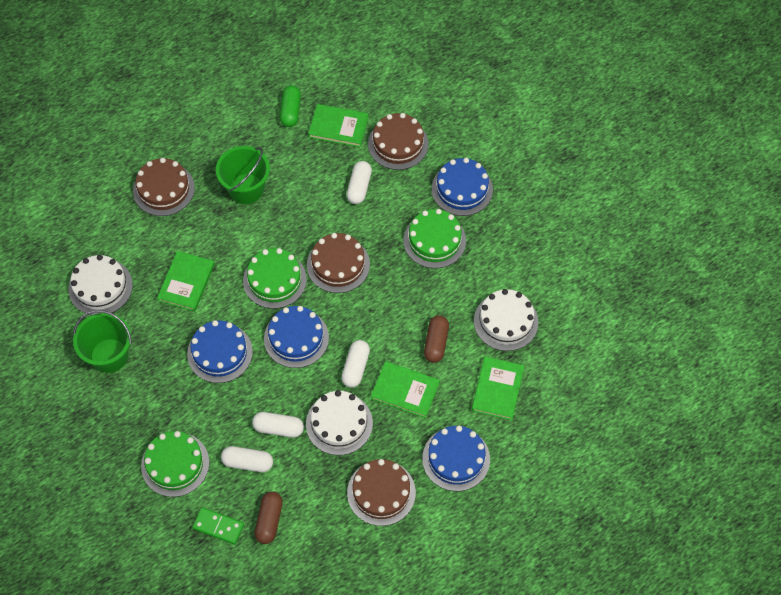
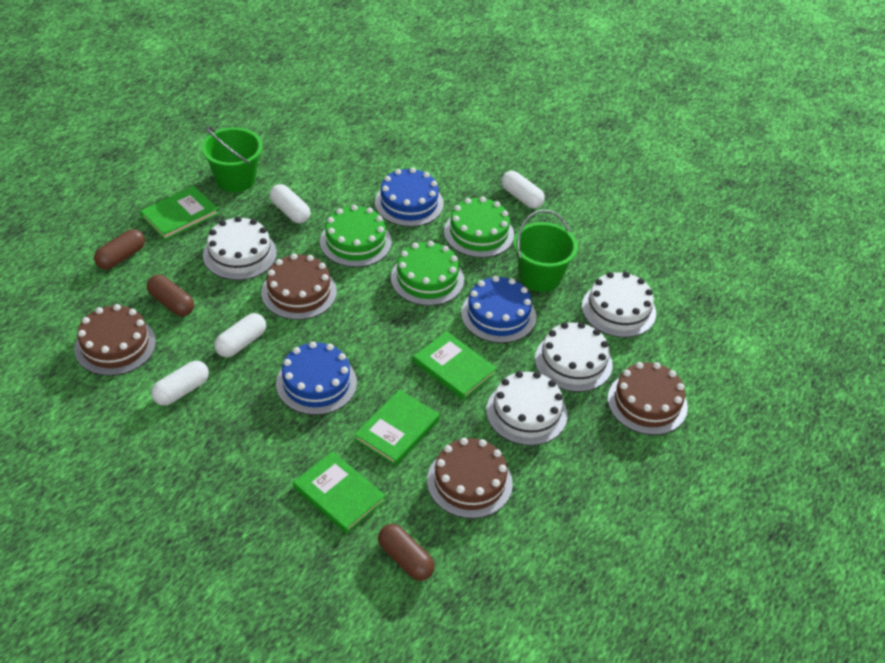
blue cake: [187,320,253,383] [264,306,329,368] [422,426,490,491] [432,158,493,216] = 4 -> [276,341,357,415] [375,168,444,227] [461,276,536,343] = 3
brown capsule: [254,491,283,544] [424,315,449,363] = 2 -> [94,229,145,270] [147,275,194,316] [378,524,435,581] = 3
green capsule: [280,85,301,127] = 1 -> none = 0
green domino: [192,507,244,544] = 1 -> none = 0
white cake: [68,255,133,315] [306,390,373,455] [474,289,539,351] = 3 -> [203,216,277,280] [486,371,567,446] [535,322,613,392] [582,272,656,338] = 4

